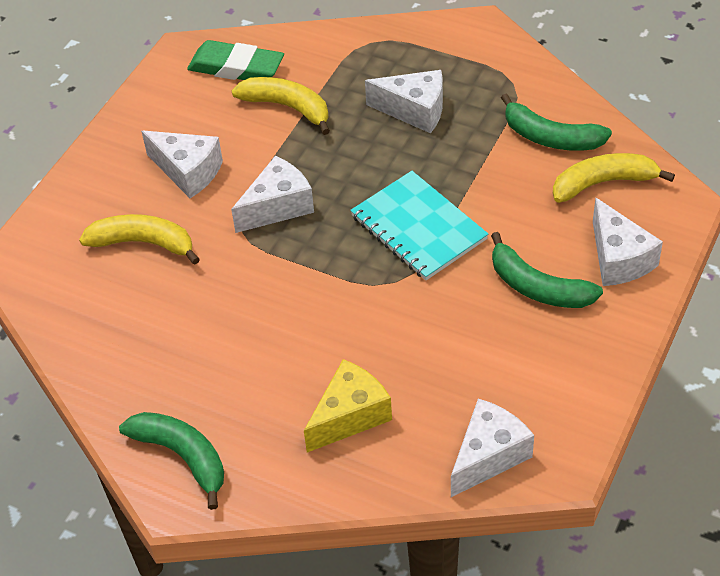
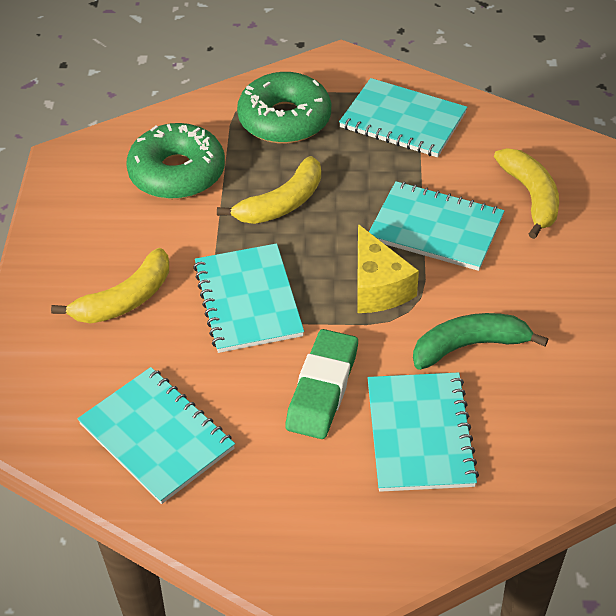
green banana: [119,412,224,510] [491,232,603,308] [501,93,612,151] = 3 -> [413,313,548,370] = 1
green donut: none = 0 -> [126,123,225,199] [237,72,331,144] = 2
turquoise notebook: [350,171,488,280] = 1 -> [77,367,235,504] [193,243,304,353] [339,78,467,157] [368,372,479,492] [369,181,505,271] = 5
white cheese: [141,131,223,198] [231,156,314,233] [365,70,443,133] [451,399,534,497] [593,198,663,286] = 5 -> none = 0

